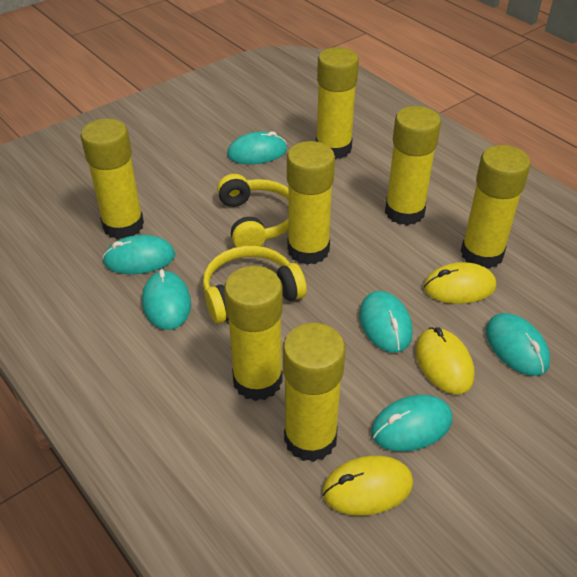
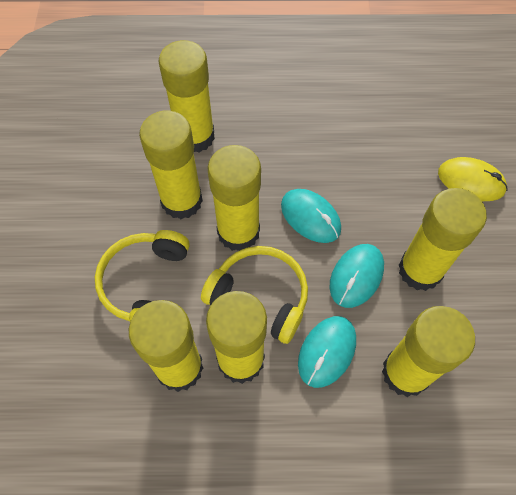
turquoise mouse: [102,235,175,274] [142,269,191,330] [227,131,287,164] [359,291,413,352] [371,395,452,452] [486,313,550,376] = 6 -> [281,189,341,243] [298,316,356,388] [330,244,384,308] = 3
yellow mouse: [322,455,413,515] [415,327,474,394] [423,262,496,304] = 3 -> [438,157,508,201] = 1

